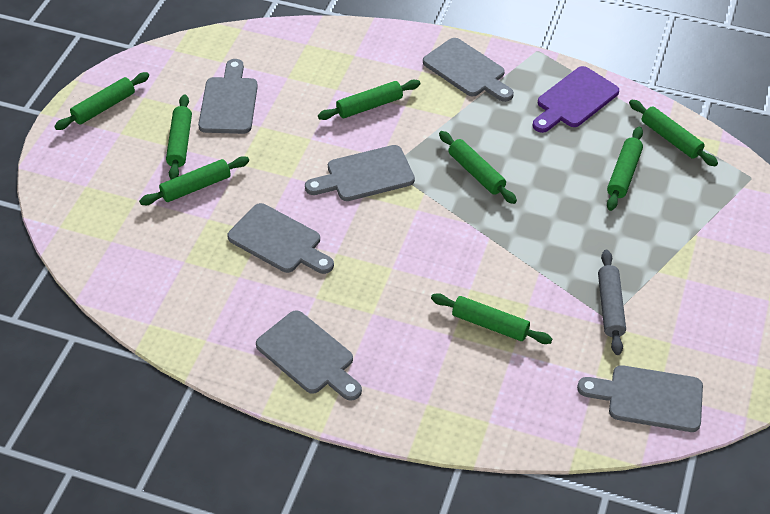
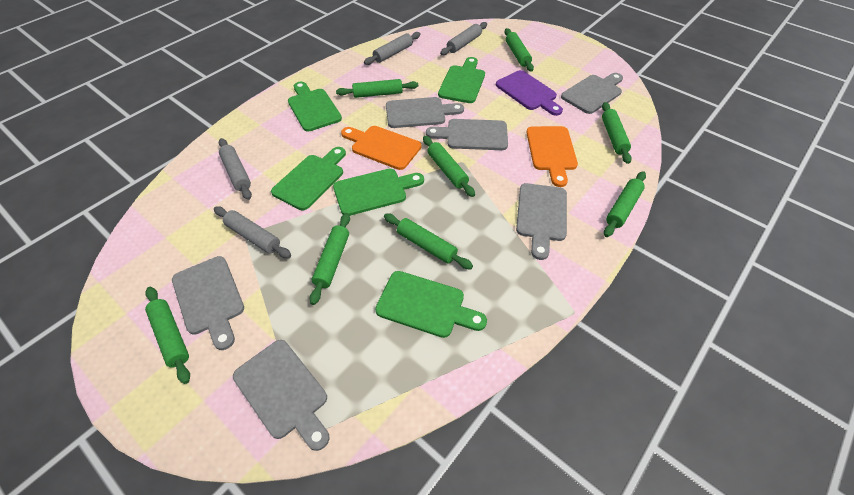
green cutting board: none = 0 -> [271,147,346,210] [288,82,342,132] [333,169,424,216] [375,271,487,338] [438,57,485,103] = 5
grey rolling pin: [598,250,626,355] = 1 -> [214,206,291,258] [219,138,252,200] [364,32,421,65] [440,22,487,55] = 4
orange cutting board: none = 0 -> [341,126,421,170] [526,126,578,187] = 2

